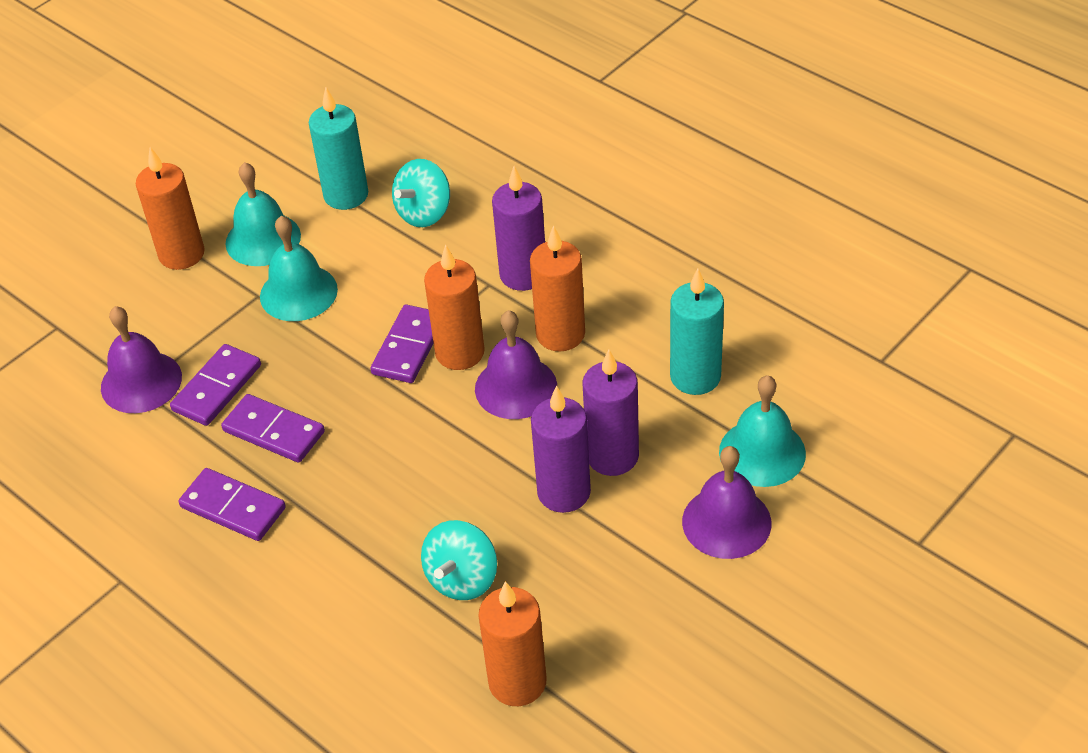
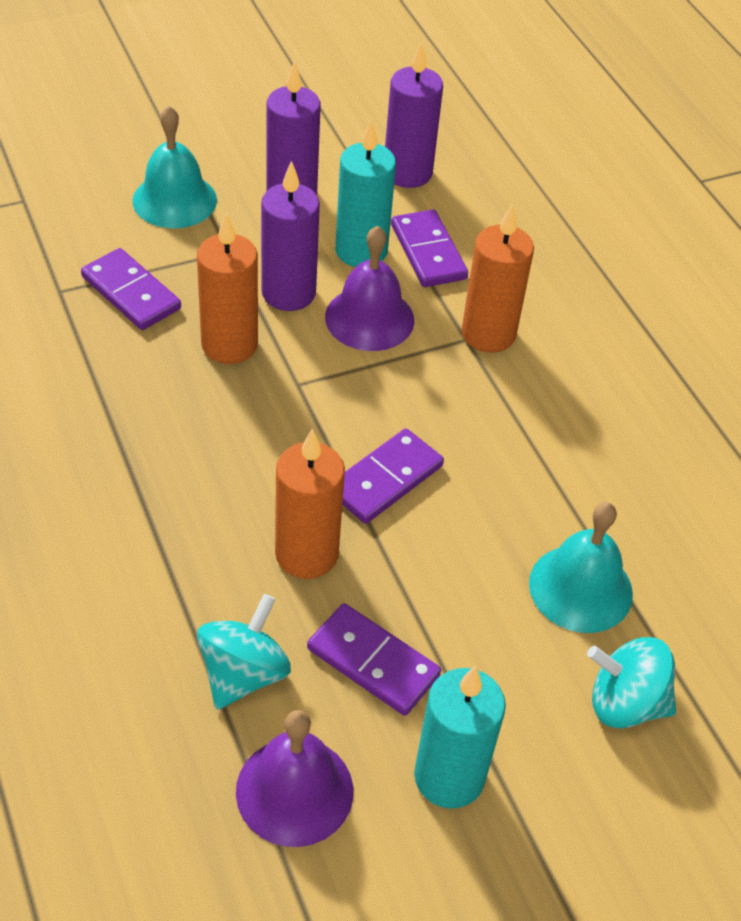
orange candle: [136,147,205,270] [424,244,485,370] [478,581,547,706] [530,225,585,352] = 4 -> [197,213,258,364] [275,429,345,579] [462,204,534,353] = 3
purple bell: [101,306,182,413] [475,310,557,419] [682,446,772,559] = 3 -> [236,710,353,847] [325,226,414,351] = 2
turquoise bell: [225,162,301,266] [260,216,338,321] [719,375,806,487] = 3 -> [132,106,217,228] [529,502,633,633] = 2

